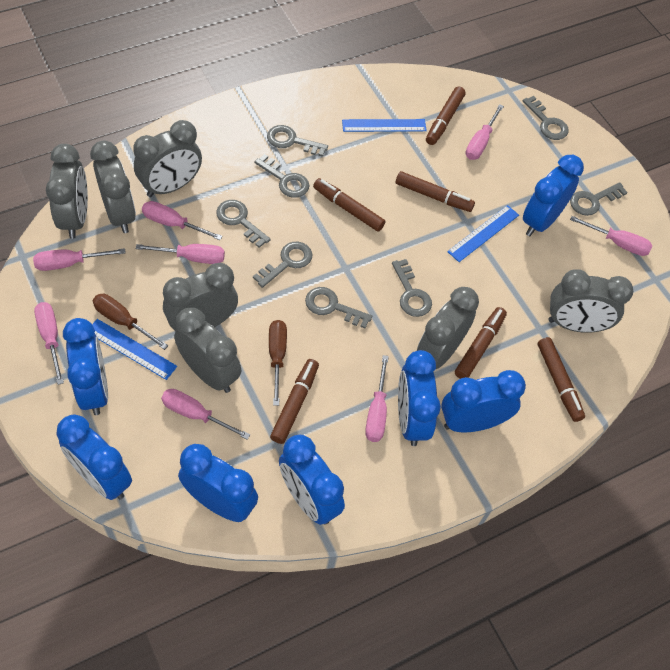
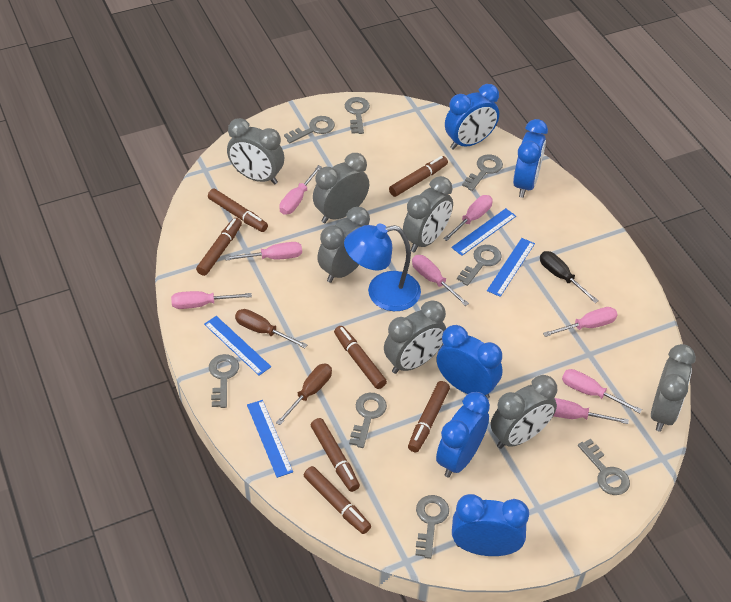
black screwdriver: none = 0 -> [540,251,599,303] = 1
blue clock: [56,414,132,500] [63,318,108,415] [178,444,258,522] [279,435,345,525] [398,350,441,446] [441,370,526,433] [523,155,584,236] = 7 -> [436,392,490,478] [437,325,503,398] [445,84,499,150] [452,494,529,556] [513,119,548,198] = 5
blue lamp: none = 0 -> [344,224,421,311] = 1
blue ruler: [92,319,177,380] [342,119,427,132] [447,205,519,262] = 3 -> [204,316,271,376] [247,400,293,478] [451,208,516,256] [487,238,535,297] = 4
brown marker: [270,359,319,444] [313,178,385,232] [396,171,475,212] [426,87,466,145] [455,307,507,379] [538,337,585,422] = 6 -> [196,218,242,276] [208,189,268,232] [303,466,371,534] [311,418,360,492] [334,326,387,389] [389,156,448,197] [408,381,450,452] = 7

